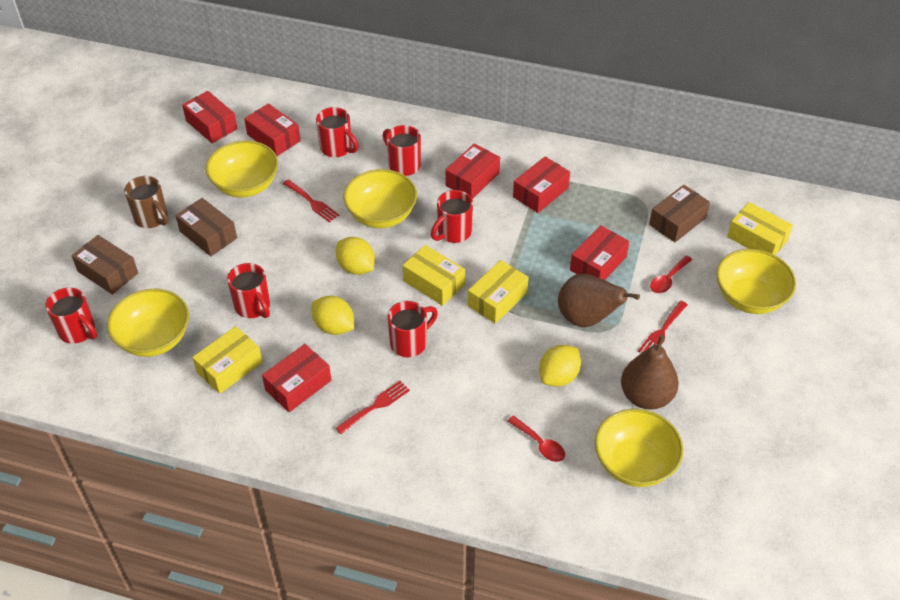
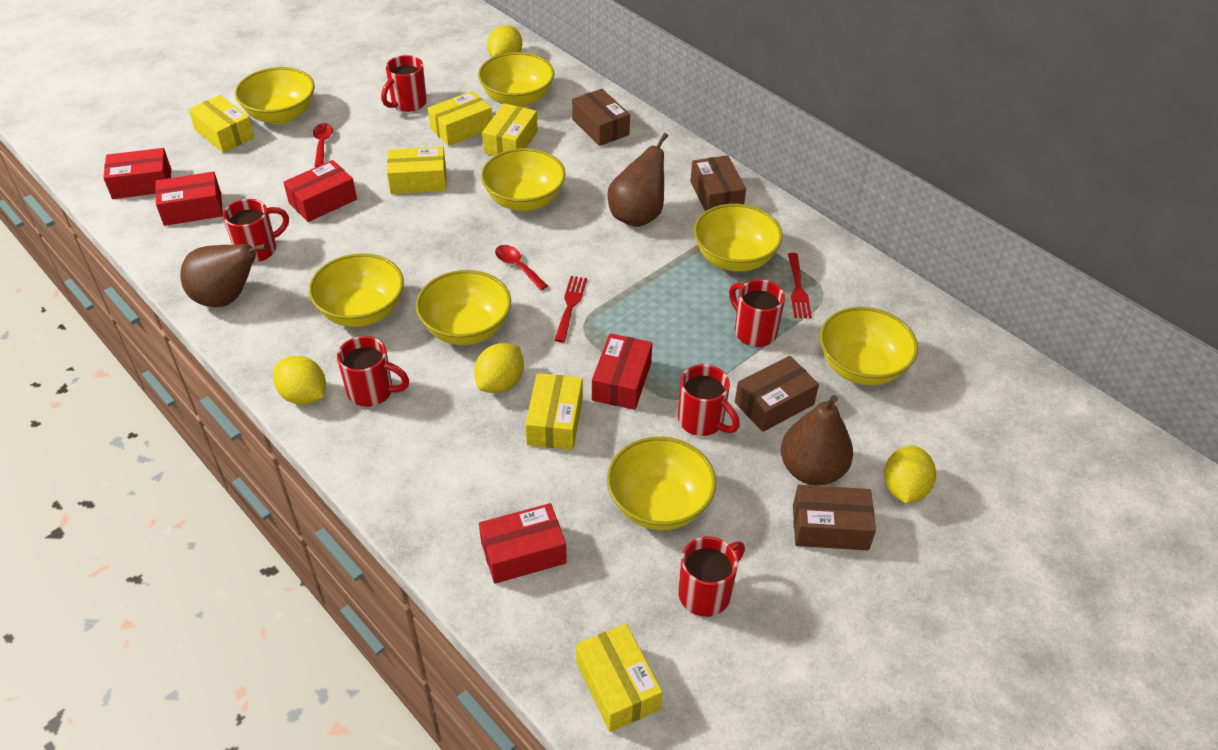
brown box: [72,235,138,295] [175,198,237,256] [649,185,710,242] = 3 -> [572,89,630,146] [690,155,746,211] [735,356,819,432] [793,485,876,550] = 4
brown mug: [124,176,168,228] = 1 -> none = 0
brown pear: [558,274,640,327] [621,335,679,410] = 2 -> [180,244,267,307] [607,133,668,227] [781,395,853,486] = 3
red box: [182,91,237,143] [244,103,301,156] [262,344,331,412] [445,144,500,199] [513,156,570,213] [570,225,629,280] = 6 -> [103,148,171,199] [155,172,223,226] [283,160,357,222] [479,503,567,584] [592,333,653,410] = 5
red fork: [283,179,339,223] [335,381,410,434] [638,301,688,353] = 3 -> [555,276,587,342] [788,253,812,318] = 2
yellow bowl: [107,289,189,357] [206,140,278,198] [343,169,417,228] [595,409,683,487] [716,249,796,314] = 5 -> [235,67,315,124] [309,253,404,327] [416,270,511,345] [478,52,554,107] [481,148,566,211] [607,437,716,530] [694,204,783,272] [820,307,918,386] = 8
yellow box: [192,326,263,394] [403,245,465,306] [468,260,529,324] [727,202,793,255] = 4 -> [188,95,255,153] [387,147,446,194] [428,91,492,146] [482,103,538,156] [525,373,583,450] [576,624,663,732] = 6
yellow lemon: [312,296,354,335] [336,237,375,275] [539,345,581,386] = 3 -> [273,356,326,405] [474,343,524,393] [487,25,522,57] [884,445,936,504] = 4

